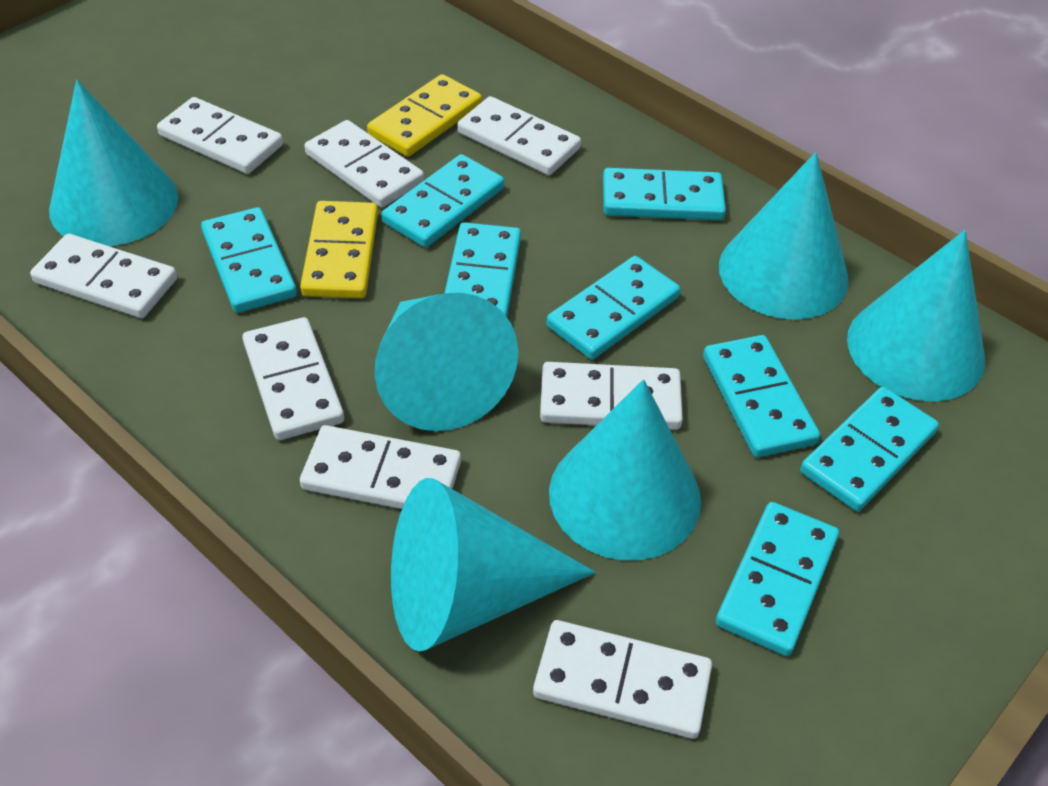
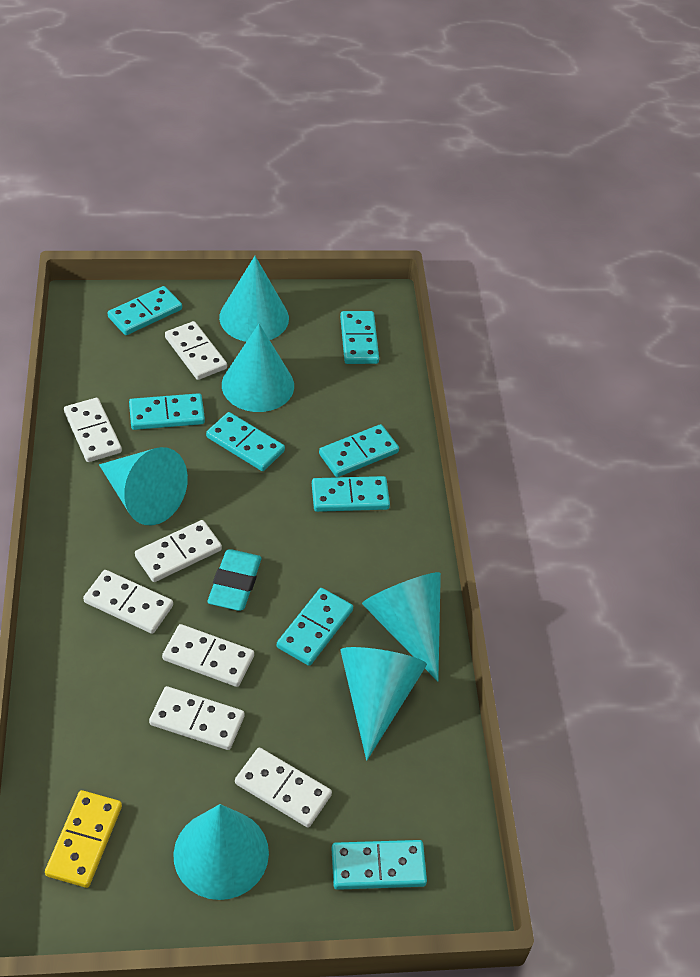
turquoise eraser: none = 0 -> [208,549,262,611] = 1
white domino: [30,234,177,318] [157,97,283,174] [242,317,344,440] [300,425,461,509] [305,120,424,208] [457,96,581,175] [533,620,712,739] [540,362,683,430] = 8 -> [64,398,122,462] [83,570,173,634] [135,520,222,582] [149,686,244,750] [162,624,254,687] [165,321,227,380] [235,747,332,828] = 7
yellow domino: [300,201,378,298] [367,74,482,157] = 2 -> [45,790,122,888] = 1

